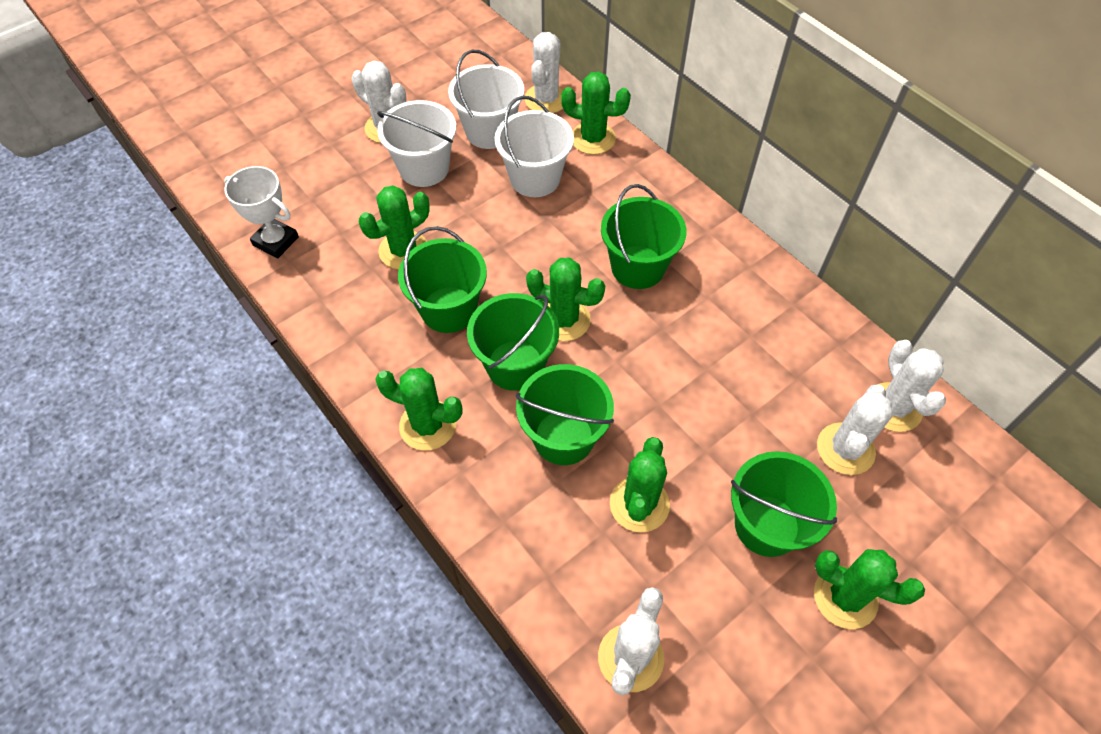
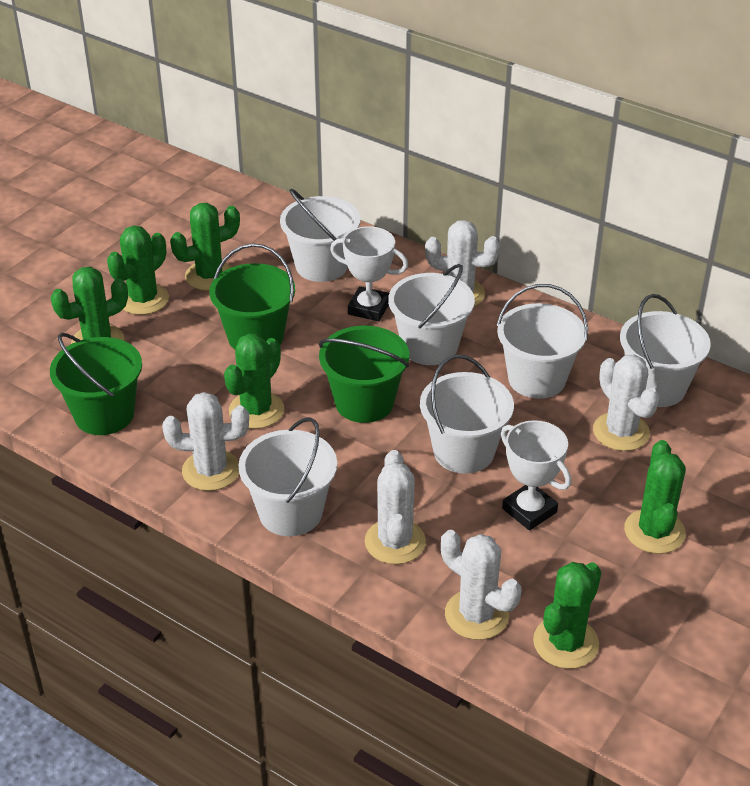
green bucket: [398,226,487,333] [467,293,559,391] [516,364,614,465] [601,184,687,289] [731,451,837,557] = 5 -> [50,333,142,435] [209,243,295,350] [319,326,409,423] = 3
white bucket: [377,100,456,187] [448,50,524,149] [495,96,574,197] = 3 -> [239,417,337,536] [280,189,361,282] [388,264,475,365] [420,354,514,474] [496,284,588,399] [620,294,711,407] = 6
white trophy: [224,166,299,258] = 1 -> [330,226,408,321] [501,420,571,530] = 2

